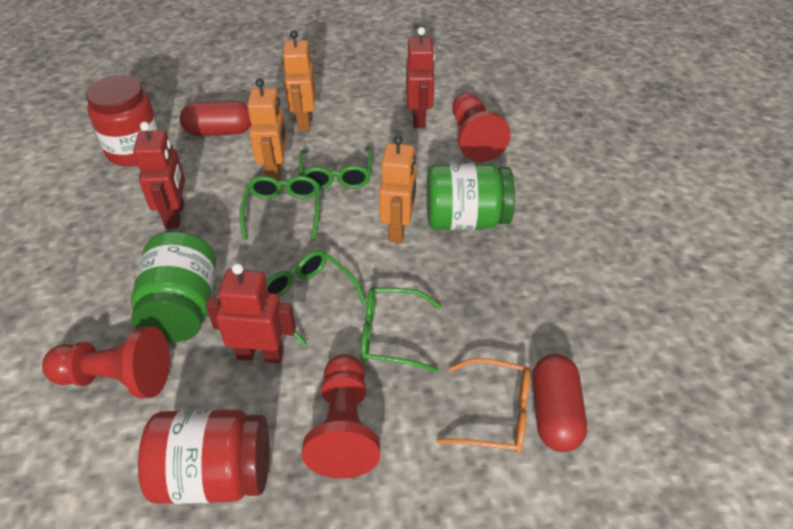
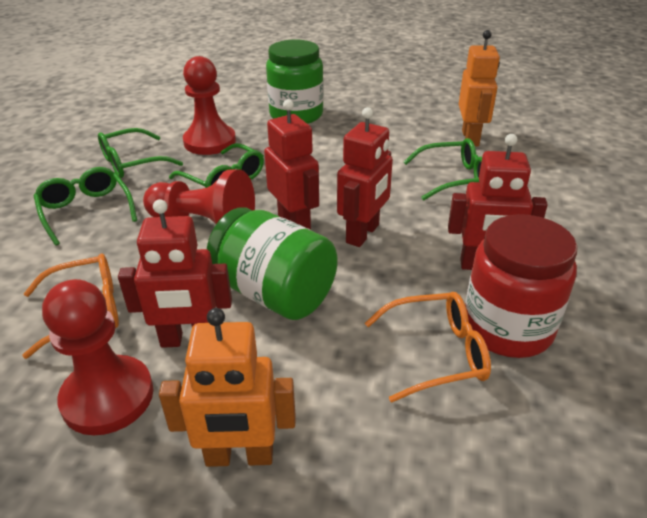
orange glasses: [436,358,530,453] = 1 -> [22,254,119,359] [365,292,491,402] = 2
orange robot: [247,78,287,181] [282,30,315,131] [379,135,416,243] = 3 -> [159,308,295,467] [459,30,500,146] = 2
red capsule: [180,101,251,136] [532,354,587,452] = 2 -> none = 0
red jar: [86,75,160,167] [138,409,269,504] = 2 -> [465,214,578,358] = 1
red robot: [133,122,185,229] [206,263,296,363] [406,27,435,128] = 3 -> [118,199,232,348] [264,99,319,230] [337,107,393,247] [448,134,548,270] = 4

